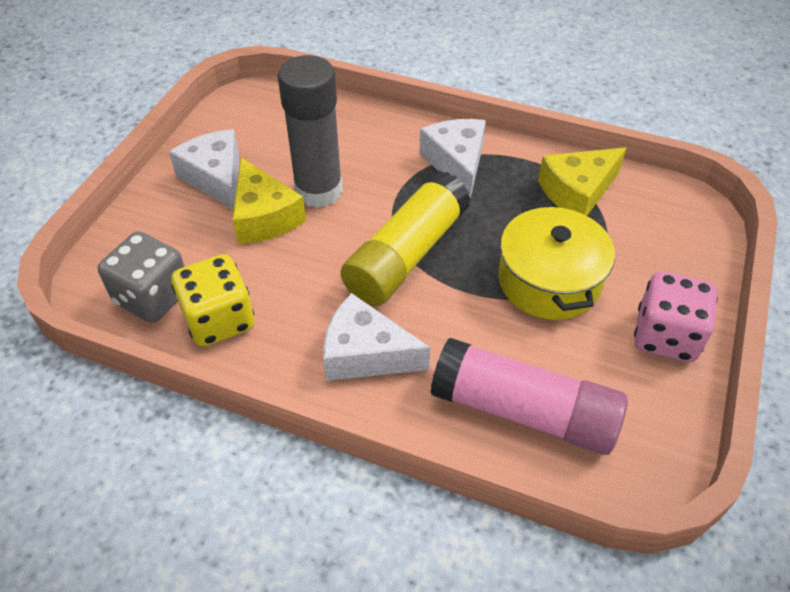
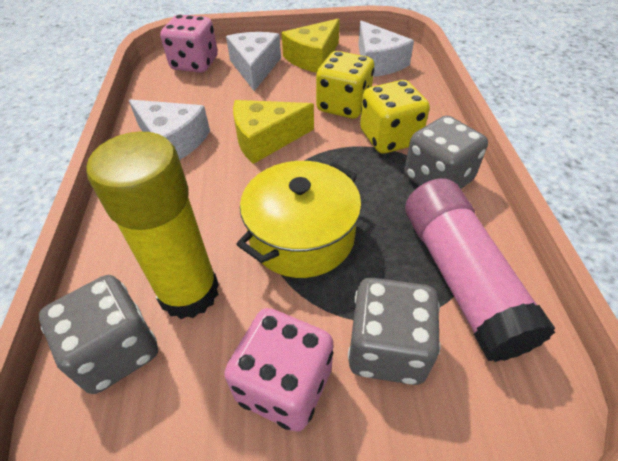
grey dice: [98,231,185,323] = 1 -> [39,275,158,394] [348,278,441,385] [404,115,488,189] = 3
grey glue stick: [278,55,343,208] = 1 -> none = 0
pink dice: [634,271,718,362] = 1 -> [160,15,218,73] [224,308,333,432] = 2
yellow dice: [171,254,254,347] = 1 -> [316,51,374,119] [360,80,430,154] = 2

